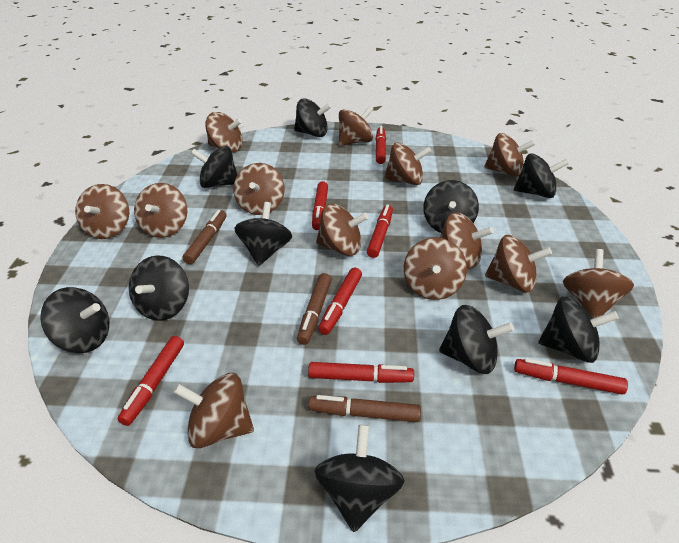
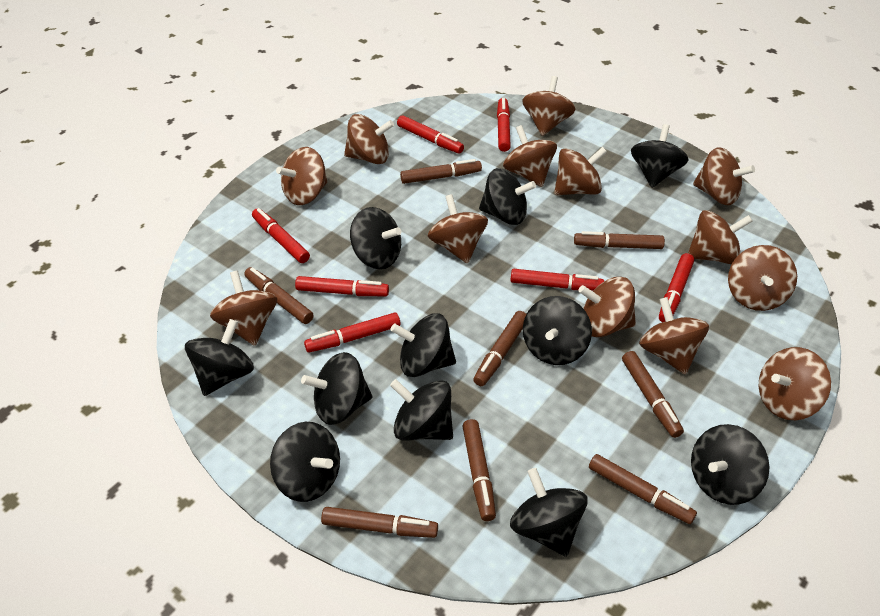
black spinning top: [40,287,109,353] [129,255,189,321] [191,146,238,188] [234,202,292,266] [294,98,331,137] [314,424,404,532] [423,180,479,233] [439,305,514,374] [514,153,569,198] [538,296,619,363] = 10 -> [185,319,254,396] [270,422,340,502] [301,352,372,425] [350,207,401,269] [390,313,456,377] [390,379,453,441] [479,168,536,225] [510,468,588,557] [523,296,592,365] [631,124,689,188] [691,424,770,505] = 11
brown marker: [183,210,227,264] [297,273,332,345] [308,395,421,422] = 3 -> [244,267,314,324] [321,507,438,538] [400,159,482,184] [463,419,496,521] [473,311,526,386] [574,231,665,249] [589,454,697,524] [622,351,684,438] = 8

